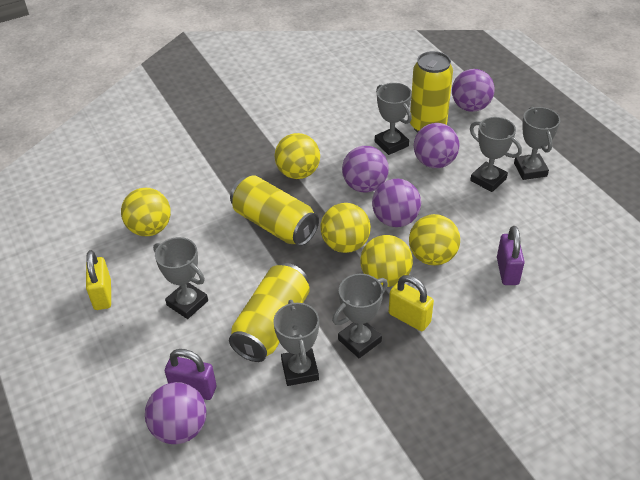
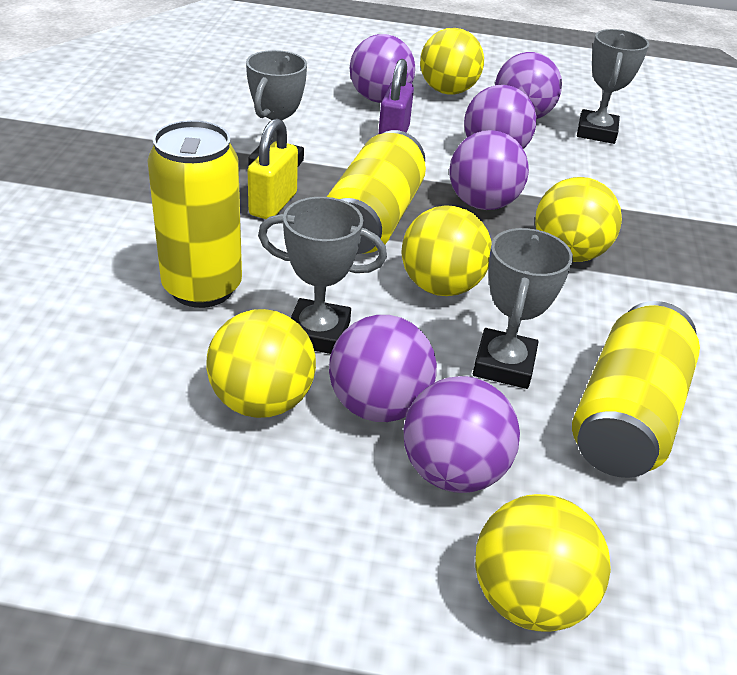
grey trophy: [153,237,208,319] [273,300,319,386] [332,274,388,358] [375,83,412,155] [470,117,522,192] [514,107,560,180] = 6 -> [246,50,307,166] [258,197,387,354] [473,228,573,389] [577,29,649,144] = 4
purple ball: [145,382,207,444] [342,146,389,193] [372,179,421,227] [414,123,460,168] [452,69,495,112] = 5 -> [329,315,437,422] [350,34,415,103] [403,376,520,493] [450,130,529,210] [464,85,537,149] [495,52,562,119] = 6
purple padlock: [165,349,216,400] [497,226,525,285] = 2 -> [378,59,414,134] = 1
yellow padlock: [86,250,111,310] [389,275,434,331] = 2 -> [247,118,298,219] = 1

